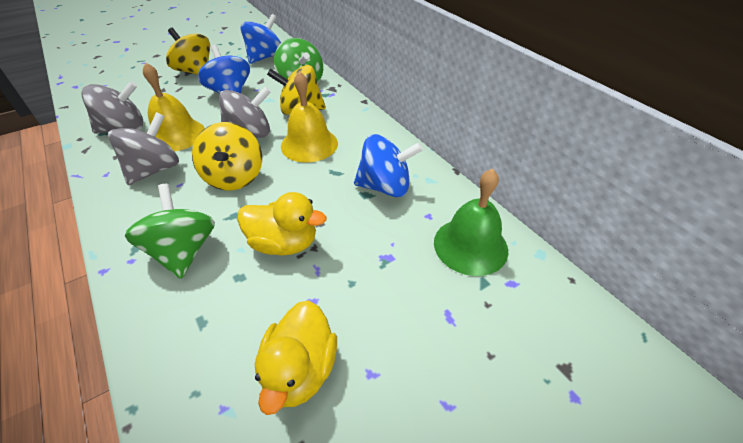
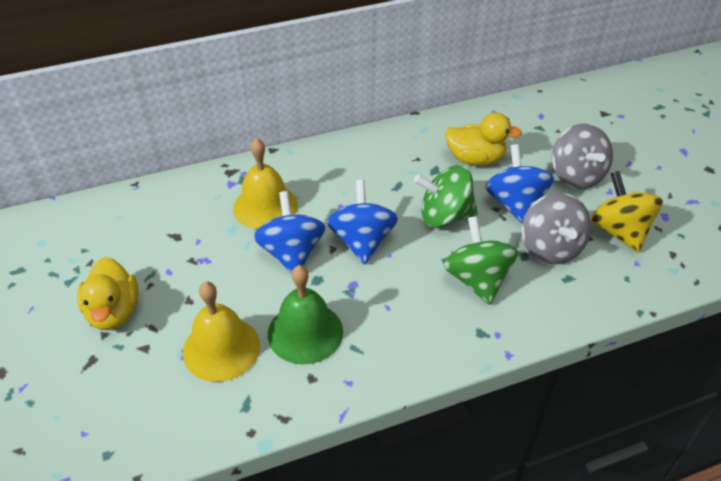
grey spinning top: [81,81,143,134] [108,112,179,185] [219,86,271,138] = 3 -> [522,193,592,264] [552,123,613,189] = 2
yellow spinning top: [166,28,210,75] [192,122,262,190] [267,65,326,115] = 3 -> [591,171,663,253] = 1

